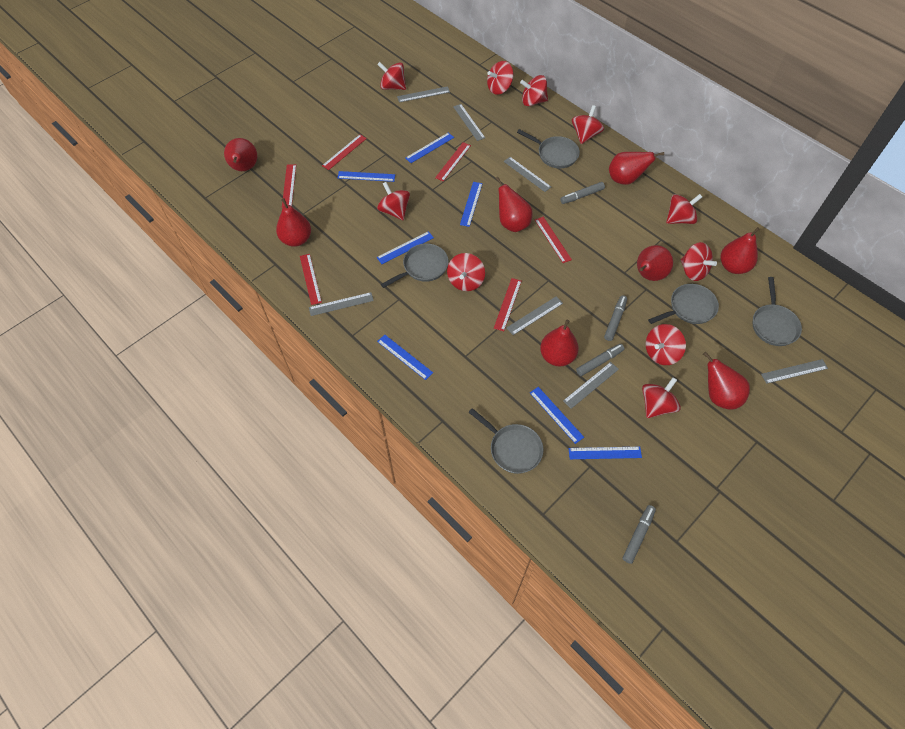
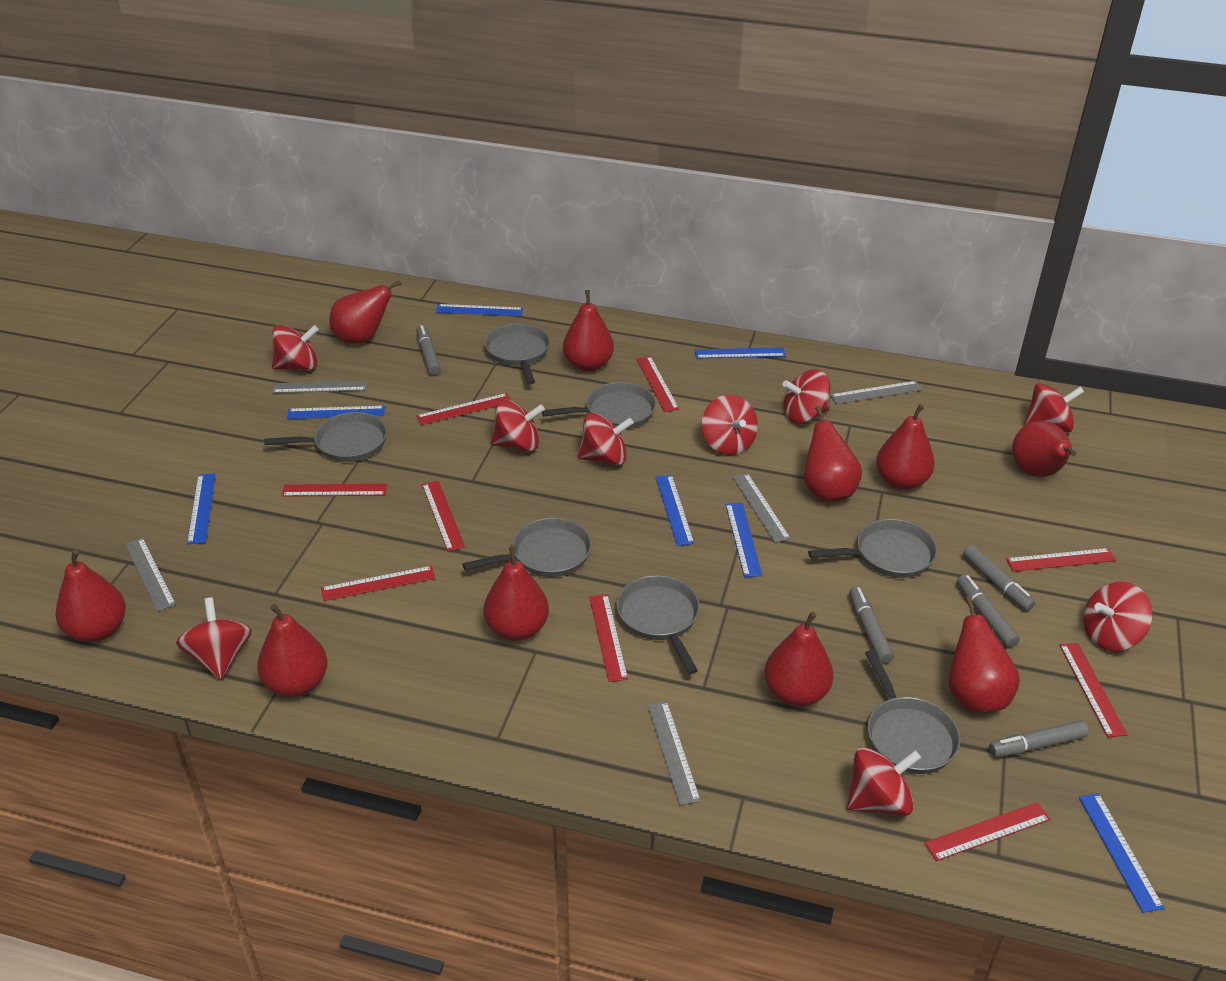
grey marker: [560,182,605,204] [576,344,624,376] [604,295,627,341] [623,505,656,564] = 4 -> [416,325,441,375] [849,587,894,664] [957,575,1020,648] [963,545,1035,611] [989,720,1089,757] = 5
grey pan: [381,243,449,288] [469,408,543,474] [517,129,580,168] [648,284,719,324] [753,277,802,346] = 5 -> [264,412,387,462] [463,518,592,577] [484,323,550,384] [542,382,656,429] [616,575,700,674] [808,519,937,578] [865,650,961,774] = 7
grey ruler: [309,292,374,316] [397,86,450,103] [453,104,485,141] [504,157,551,192] [507,296,563,335] [563,362,619,409] [761,359,828,384] = 7 -> [125,538,176,612] [272,381,368,393] [647,701,701,805] [732,473,791,543] [830,381,923,404] = 5
red pear: [224,138,257,171] [276,198,311,247] [495,177,533,232] [540,319,579,366] [609,152,664,185] [637,245,673,281] [703,352,750,409] [721,227,760,274] = 8 -> [56,550,126,642] [257,604,328,697] [329,280,402,344] [484,546,549,641] [563,290,614,372] [764,612,833,707] [804,406,862,502] [876,404,935,490] [948,596,1020,713] [1012,421,1076,477] = 10
red ruler: [282,164,296,208] [300,254,322,305] [322,134,367,170] [435,142,471,181] [494,278,522,331] [535,217,572,263] = 6 -> [281,484,387,497] [321,566,435,601] [416,393,511,425] [422,481,465,551] [589,594,628,682] [637,356,679,412] [924,802,1050,861] [1006,548,1116,572] [1060,643,1128,737] = 9
red spinning top: [377,62,406,90] [377,182,410,220] [447,253,485,291] [487,61,514,95] [520,75,548,106] [572,105,604,144] [642,377,681,418] [646,324,686,365] [666,194,702,224] [681,242,717,281] = 10 -> [176,597,252,680] [272,325,319,370] [490,399,545,452] [577,413,634,465] [702,395,758,455] [782,369,830,424] [847,747,921,816] [1024,383,1084,433] [1084,582,1153,651] = 9

